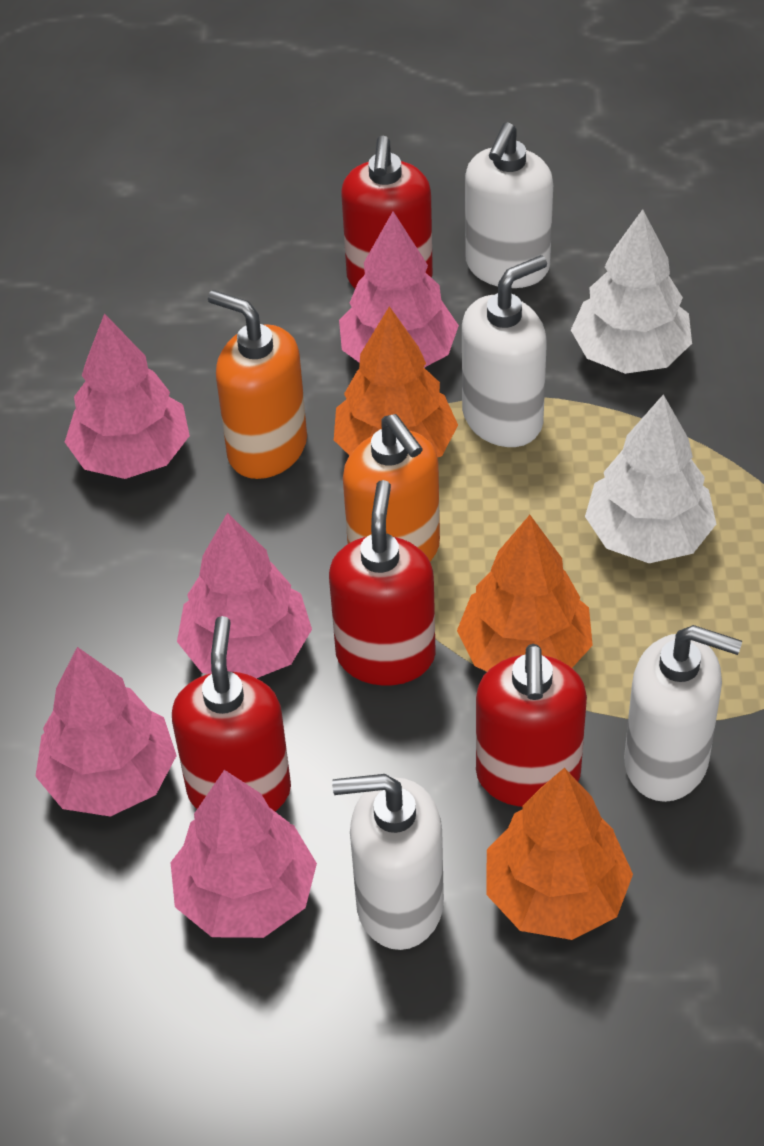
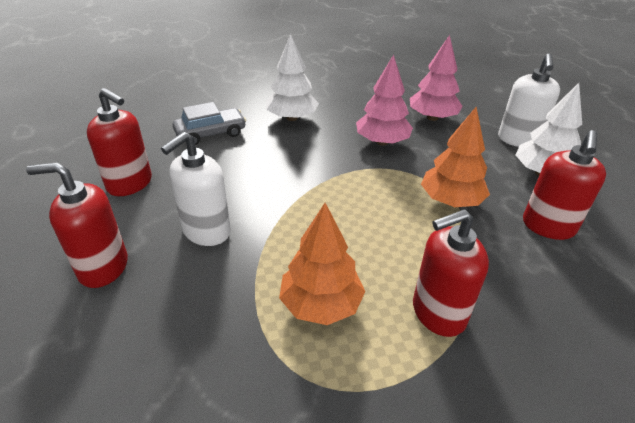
grey car: none = 0 -> [173,102,246,145] = 1
orange soap dispenser: [208,290,307,479] [343,414,440,562] = 2 -> none = 0
orange tree: [334,306,458,458] [457,515,593,671] [486,768,633,940] = 3 -> [279,203,365,325] [421,107,490,207] = 2
pink tree: [35,647,177,817] [65,313,190,479] [170,770,317,938] [177,513,312,678] [339,211,459,368] = 5 -> [356,54,413,146] [410,35,463,121] = 2
white soap dispenser: [332,774,444,950] [462,255,547,447] [465,122,553,288] [624,625,742,802] = 4 -> [161,132,231,246] [498,53,560,147] = 2

